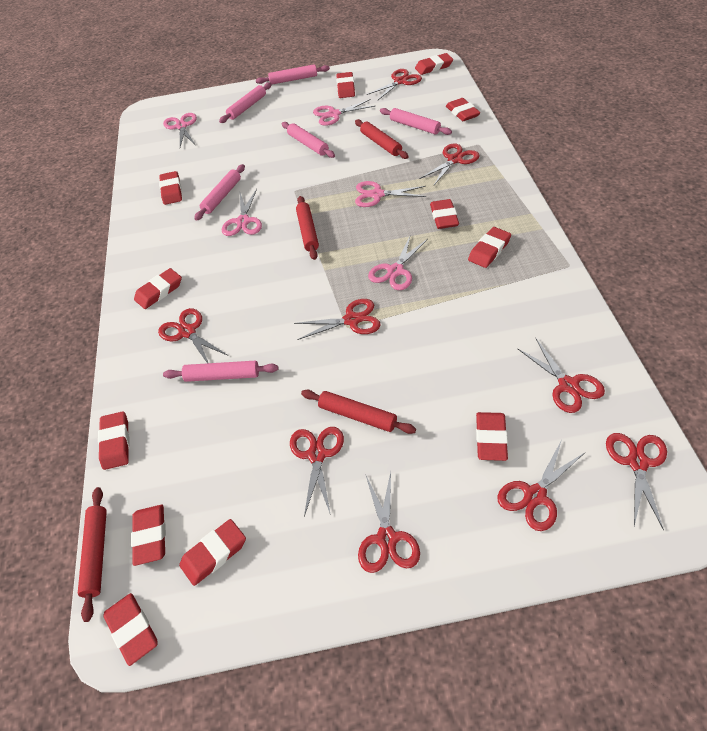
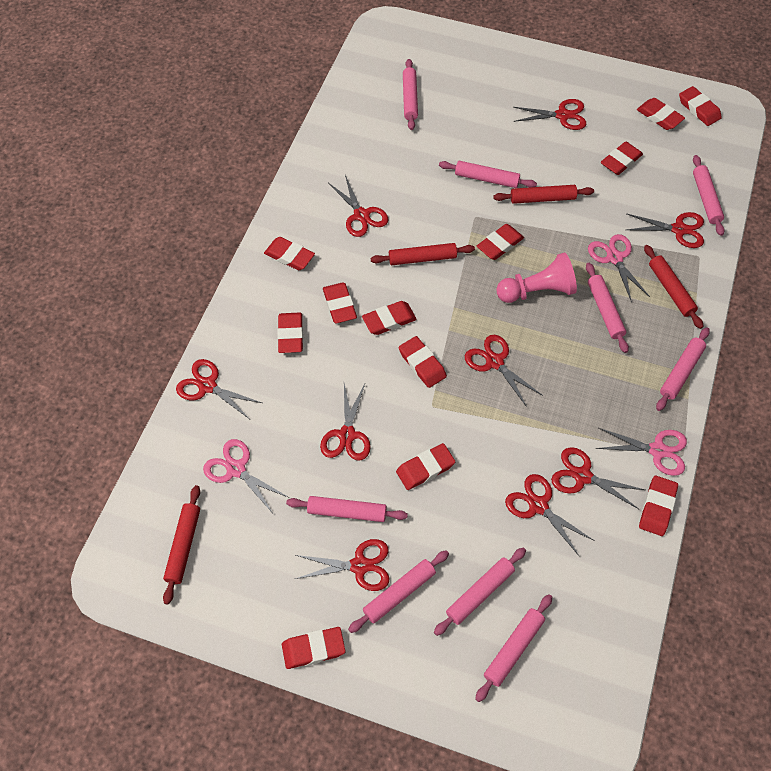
pink pawn: none = 0 -> [496,252,577,303] = 1
pink rolling pin: [163,361,278,382] [194,164,245,221] [219,82,272,123] [256,64,330,84] [282,122,335,158] [380,108,452,135] = 6 -> [286,496,408,522] [348,550,449,633] [403,59,418,130] [434,548,526,636] [439,161,537,188] [475,594,552,702] [586,263,629,353] [656,327,710,411] [693,155,725,236] = 9
pink scissors: [163,113,197,147] [222,189,262,236] [313,99,375,126] [355,181,426,207] [368,234,428,290] = 5 -> [203,439,288,512] [588,234,650,303] [596,428,687,476] = 3

